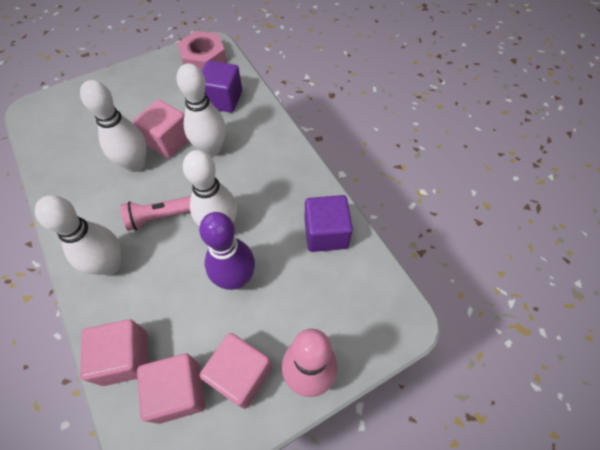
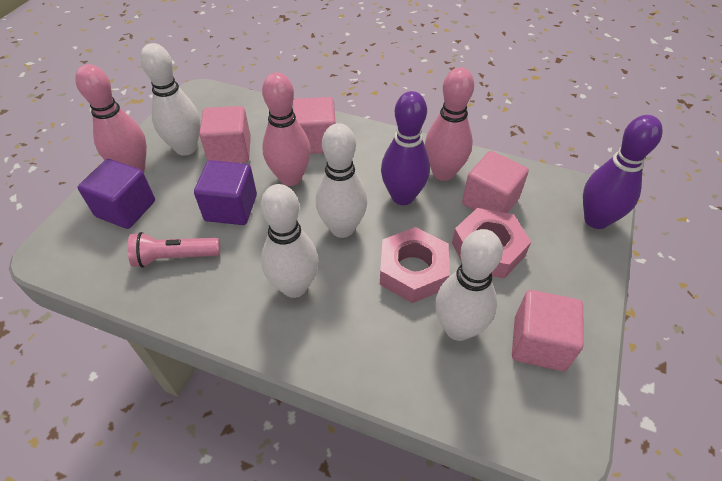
pink bowling pin: [282,329,337,397] = 1 -> [75,64,147,172] [262,72,311,186] [425,67,474,181] = 3
pink nut: [178,31,227,71] = 1 -> [380,227,449,303] [452,208,531,278] = 2
purple bowling pin: [199,212,255,290] = 1 -> [381,91,430,205] [583,115,663,229] = 2

